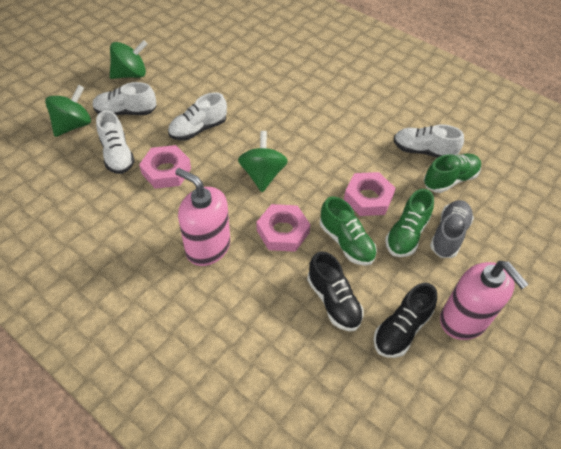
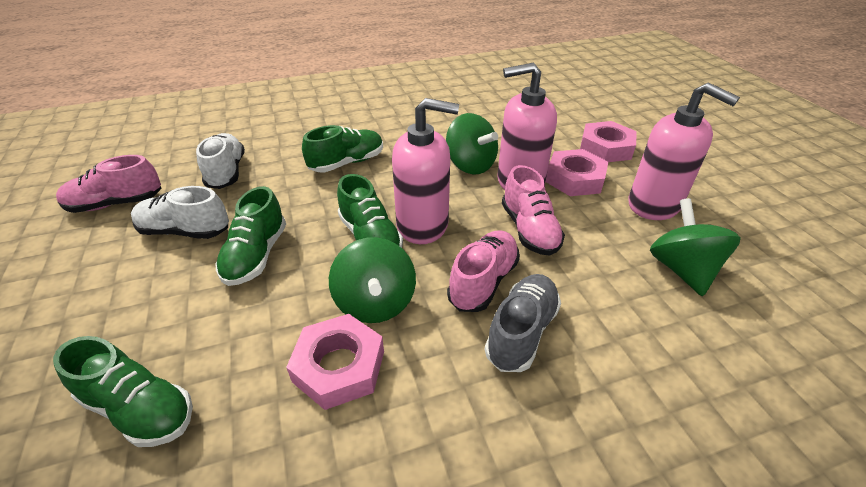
black shoe: [307,251,364,331] [374,283,437,358] = 2 -> none = 0
green shoe: [320,196,377,266] [385,189,434,257] [424,154,481,193] = 3 -> [53,336,193,447] [216,186,286,286] [302,125,383,172] [337,174,403,248] = 4
pink shoe: none = 0 -> [56,155,162,213] [447,230,520,312] [502,165,565,256] = 3
pink soap dispenser: [175,168,230,266] [440,261,529,340] = 2 -> [392,98,459,244] [497,63,557,190] [629,83,740,220] = 3
white shoe: [93,82,156,115] [96,110,135,174] [168,92,227,141] [394,124,464,158] = 4 -> [131,186,229,239] [196,133,245,189] = 2

